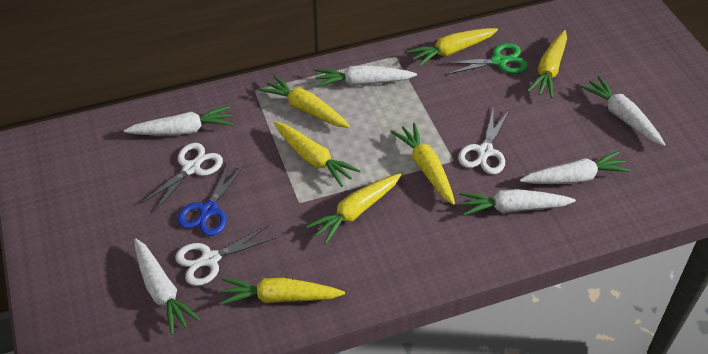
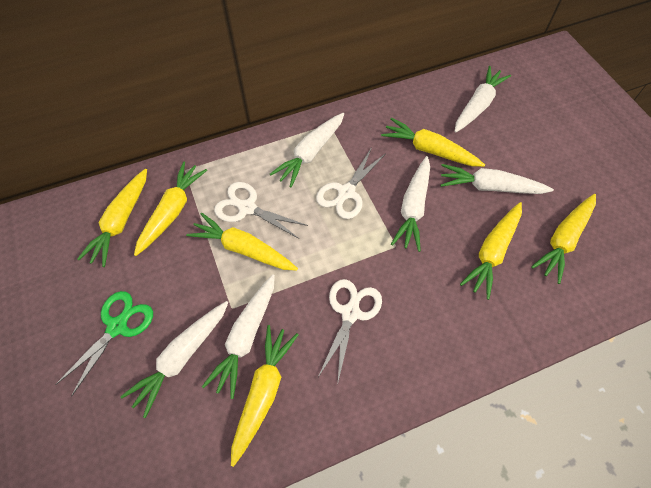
blue scissors: [177,161,245,236] = 1 -> none = 0

